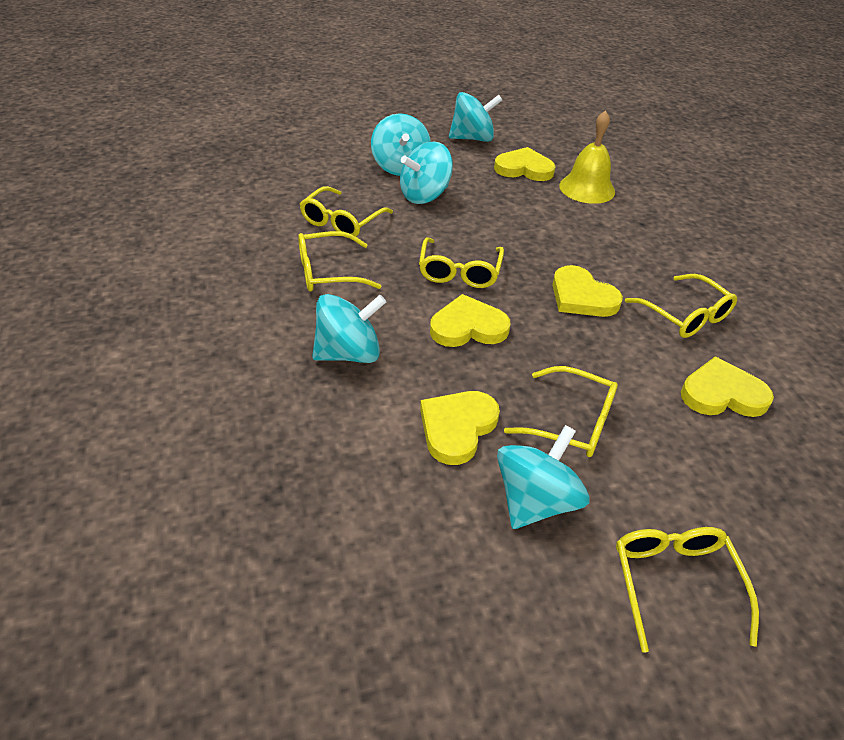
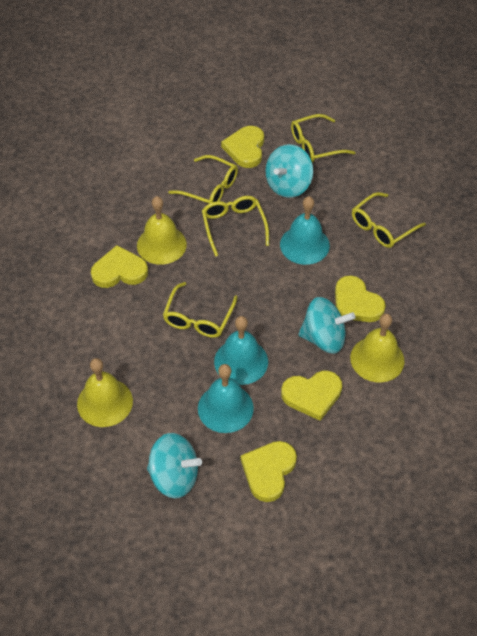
turquoise bell: none = 0 -> [198,364,254,433] [214,316,268,385] [280,196,330,265] = 3
turquoise spinning top: [312,294,386,363] [371,113,431,176] [400,141,453,204] [449,92,502,142] [497,425,590,529] = 5 -> [147,433,202,498] [265,144,313,198] [298,297,355,354] = 3
yellow bell: [559,110,615,204] = 1 -> [77,358,133,427] [137,196,187,265] [350,314,405,382] = 3
yellow glasses: [298,231,381,291] [300,186,393,238] [419,237,504,288] [504,366,618,457] [616,527,759,653] [625,274,737,338] = 6 -> [163,282,238,338] [169,155,238,204] [202,196,269,257] [291,114,356,163] [352,192,426,248] = 5

